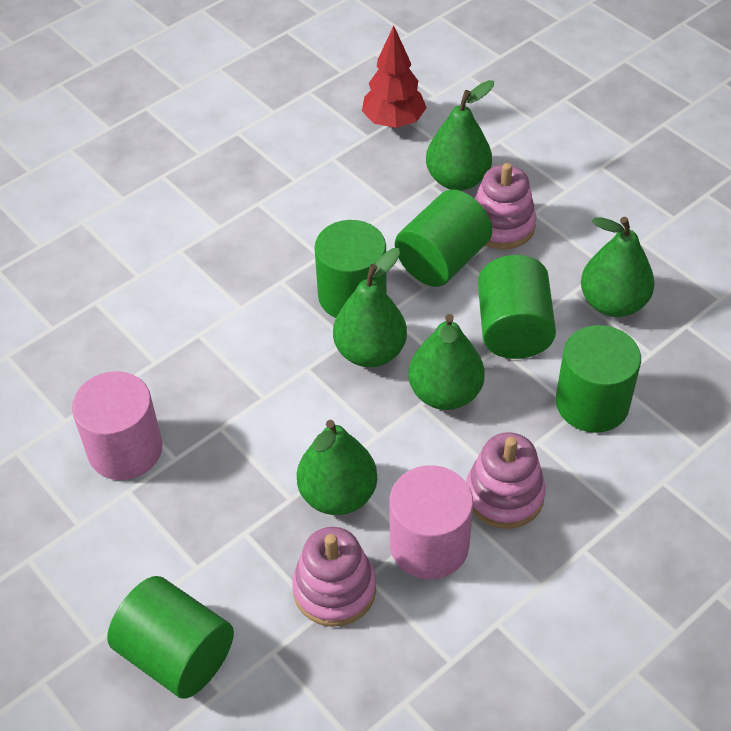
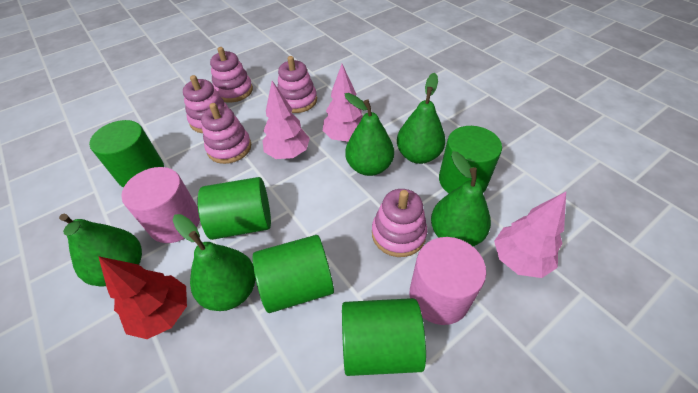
pink stacking toy: [292,527,376,627] [466,432,546,529] [474,163,536,250] = 3 -> [183,75,228,133] [201,103,251,164] [210,47,253,103] [277,56,317,113] [372,189,427,257] = 5
pink tree: none = 0 -> [263,81,310,159] [323,64,363,142] [494,192,566,278] = 3

